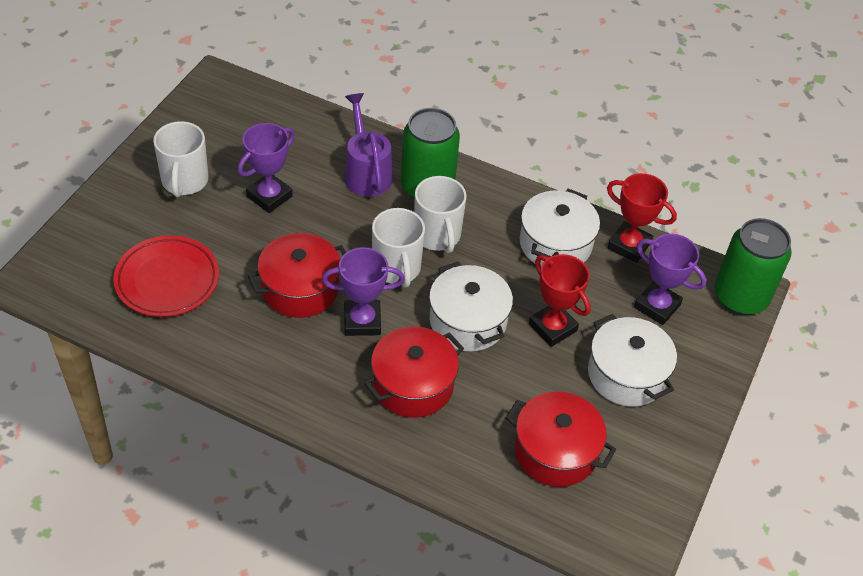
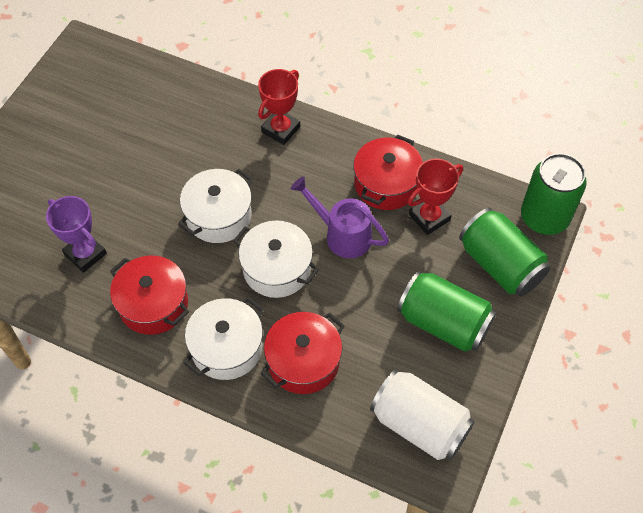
green can: [401,108,460,199] [714,218,792,315] = 2 -> [397,271,496,352] [459,208,550,297] [521,153,587,235] = 3
purple trophy: [238,123,295,213] [322,247,405,336] [634,234,707,325] = 3 -> [46,196,107,273] = 1
red plate: [113,235,219,317] = 1 -> none = 0
white can: none = 0 -> [370,369,475,460] = 1
white mug: [153,121,208,197] [372,208,425,287] [414,176,466,253] = 3 -> none = 0

